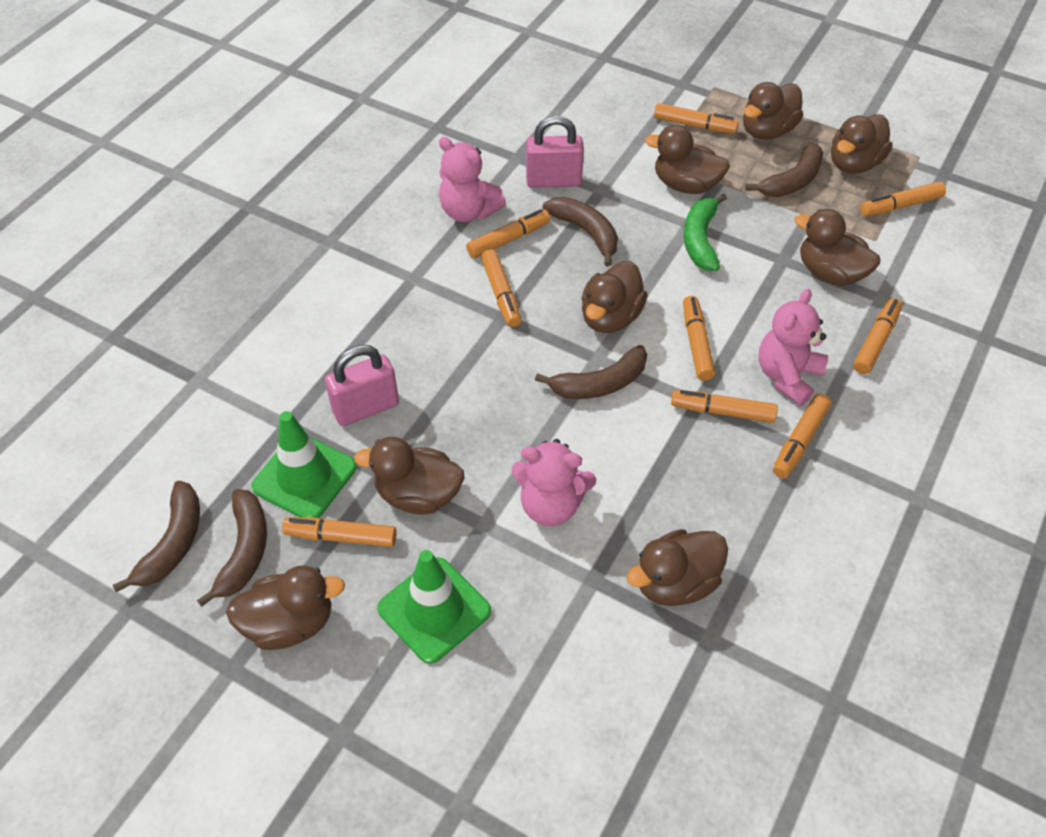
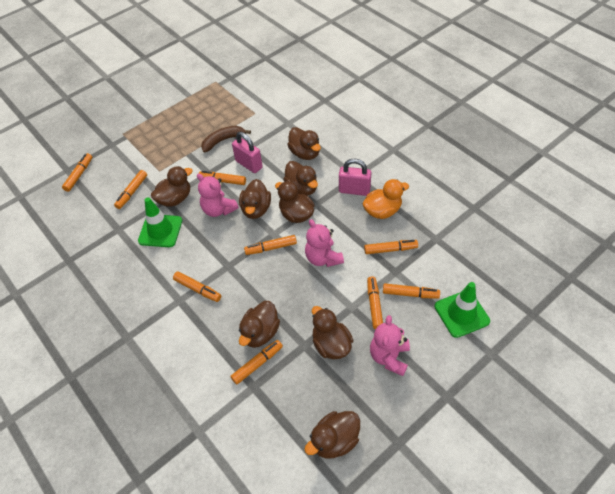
brown banana: [113,481,200,592] [197,489,267,607] [535,345,647,399] [543,197,618,267] [745,142,823,197] = 5 -> [201,126,251,152] = 1
green banana: [684,193,727,271] = 1 -> none = 0
orange duck: none = 0 -> [362,179,409,219] = 1

